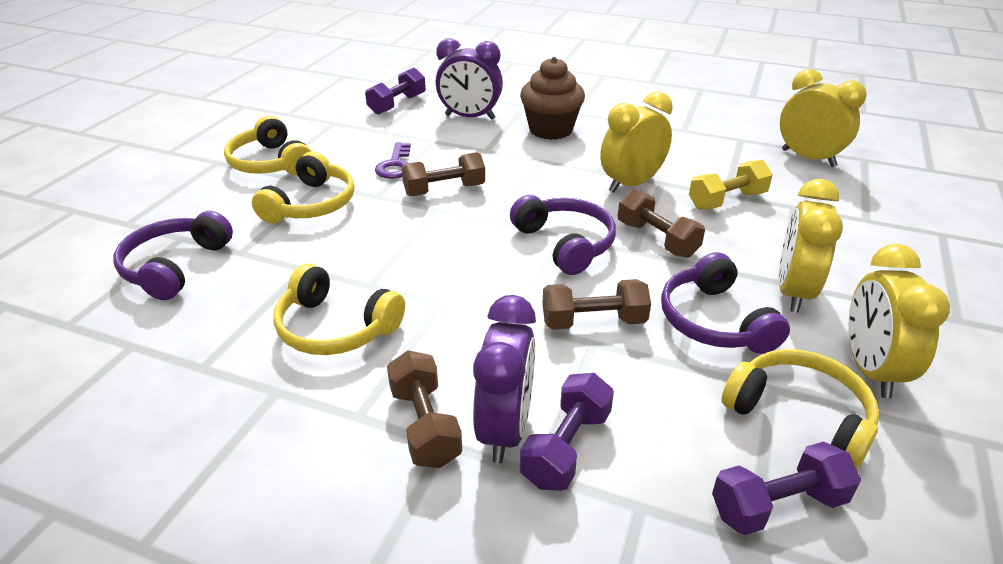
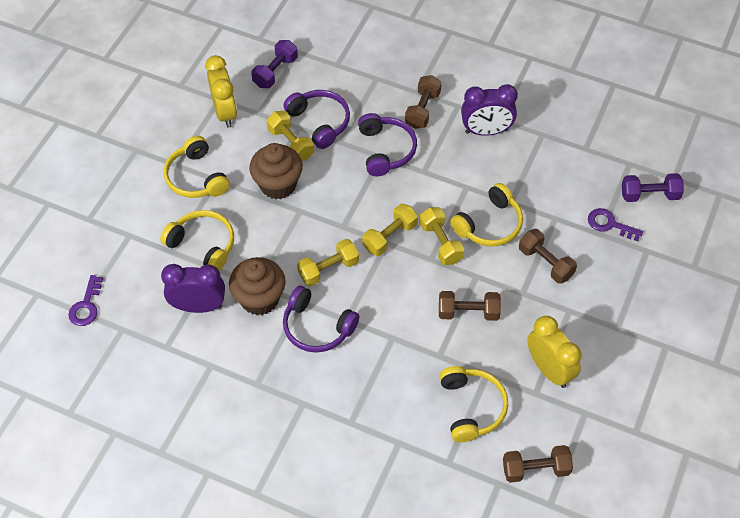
brown cupcake: [520,57,585,140] = 1 -> [229,257,286,315] [249,143,303,199] = 2
purple dumbbell: [365,68,426,115] [520,373,614,491] [712,442,861,535] = 3 -> [251,40,298,88] [622,173,684,202] = 2
purple key: [375,142,411,179] = 1 -> [68,275,103,326] [588,208,643,241] = 2
yellow clock: [600,92,673,193] [778,179,843,313] [780,69,867,167] [849,244,950,398] = 4 -> [205,55,237,128] [527,316,582,388] = 2
yellow dumbbell: [689,160,773,210] = 1 -> [267,111,314,161] [297,239,359,286] [362,204,418,256] [420,207,464,265] = 4

